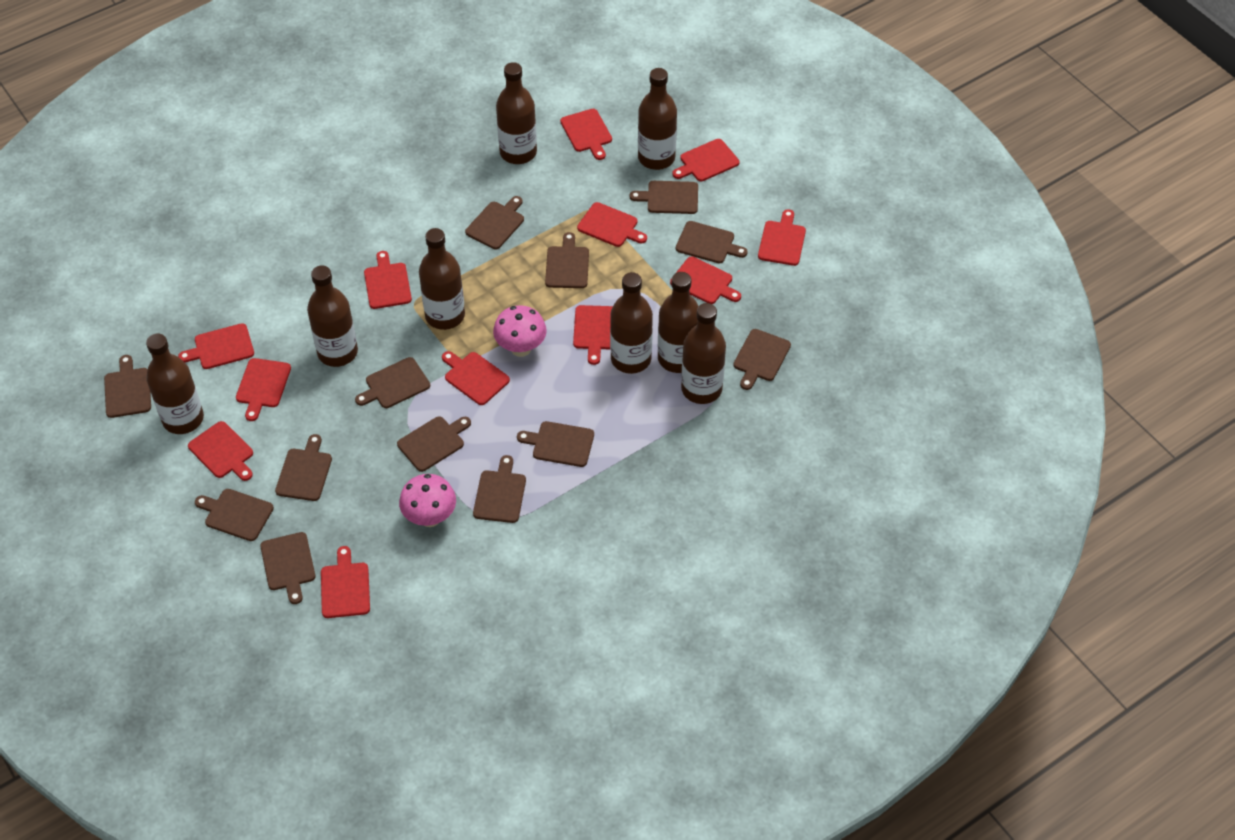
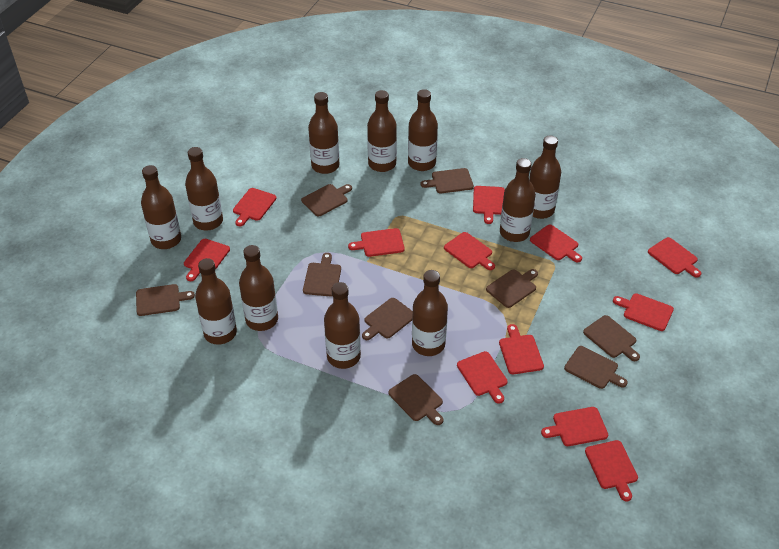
brown bottle: [146,334,204,434] [307,265,358,367] [419,228,465,330] [496,62,537,164] [610,272,653,374] [638,68,677,170] [658,272,699,373] [681,303,726,404] = 8 -> [141,165,181,249] [185,147,223,230] [195,258,237,345] [239,245,278,331] [308,92,339,174] [324,282,361,369] [367,90,397,172] [408,89,438,171] [412,270,448,356] [500,158,536,242] [529,135,561,219] = 11
brown cutting board: [104,355,151,418] [195,489,274,541] [260,532,315,604] [275,434,332,501] [355,357,430,408] [397,416,471,472] [465,196,524,249] [473,455,526,523] [517,421,594,467] [545,232,589,288] [630,181,698,214] [676,221,748,264] [733,329,791,390] = 13 -> [136,284,195,316] [301,184,352,217] [303,253,341,297] [362,298,413,340] [388,374,443,425] [421,168,474,193] [486,269,538,308] [564,346,628,389] [583,315,640,361] = 9
pink mushroom: [399,474,456,527] [493,305,547,357] = 2 -> none = 0

